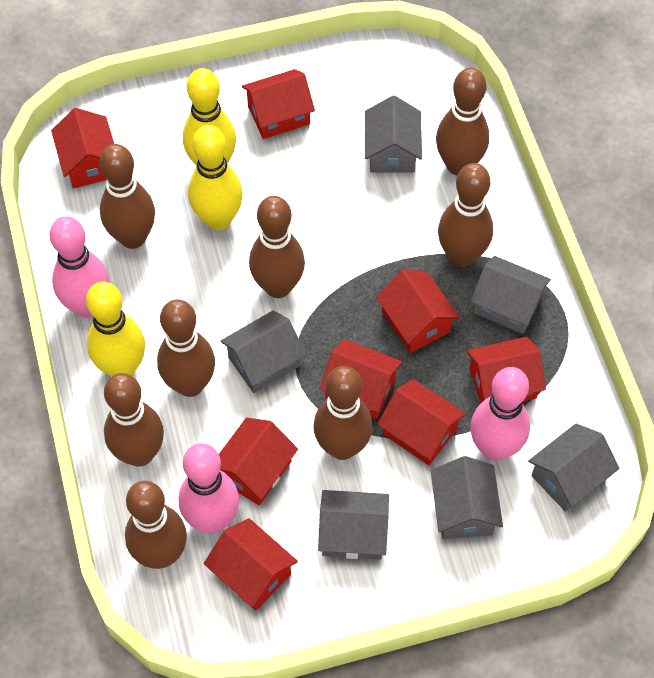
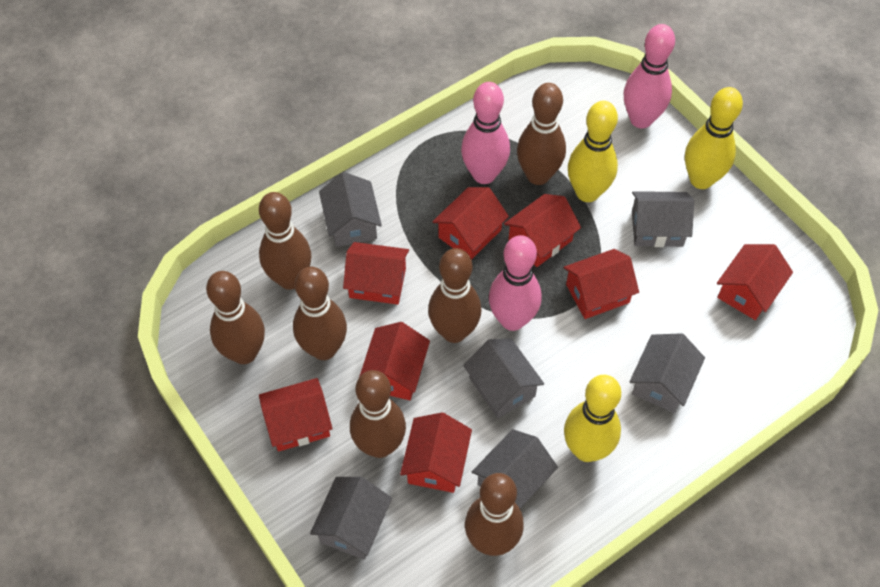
brown bowling pin: [99,144,155,249] [104,373,164,467] [125,481,187,569] [157,299,215,397] [249,196,305,298] [313,366,373,460] [436,68,489,175] [438,163,493,267] = 8 -> [206,271,265,364] [259,192,311,290] [293,267,347,360] [350,370,406,458] [428,248,481,343] [465,473,524,556] [517,83,566,185] = 7

